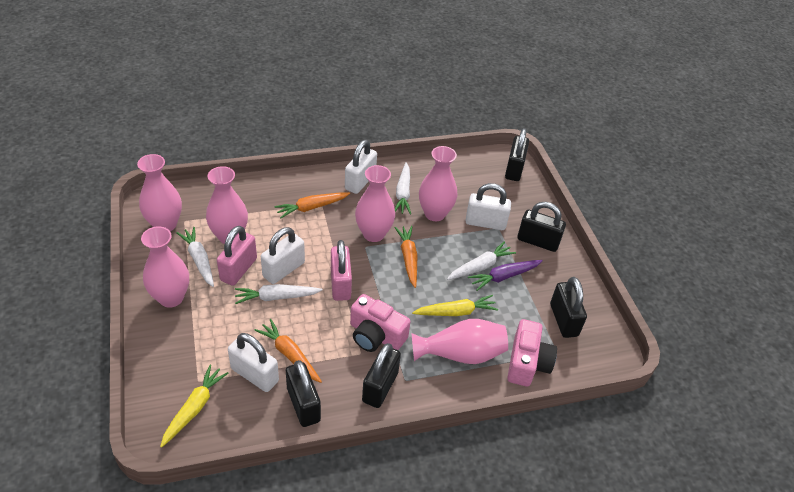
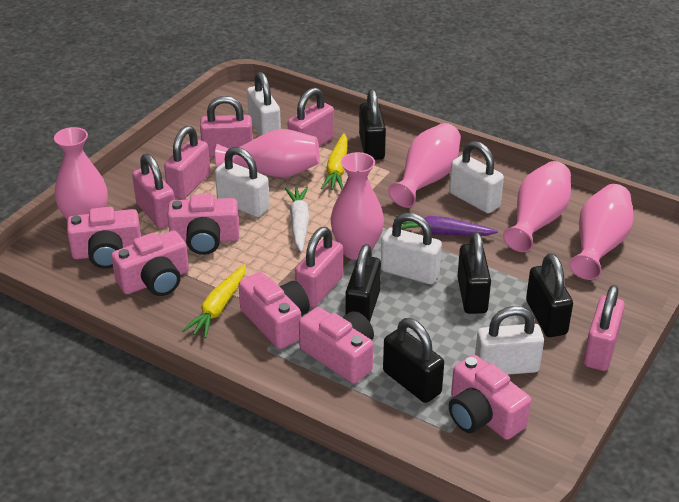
orange carrot: [254,319,322,383] [275,192,350,219] [394,226,418,288] = 3 -> none = 0
pink camera: [350,294,411,352] [507,319,557,387] = 2 -> [67,207,141,269] [111,231,189,296] [167,194,239,255] [238,272,310,349] [299,307,374,384] [449,355,531,440] = 6
pink padlock: [217,226,257,286] [331,240,352,301] = 2 -> [132,154,175,228] [164,126,210,199] [200,96,253,157] [288,88,334,146] [295,227,343,307] [583,285,625,371] = 6
white carrot: [176,227,214,287] [235,284,323,304] [395,162,411,214] [447,241,516,280] = 4 -> [285,187,310,252] = 1
white padlock: [228,333,279,392] [261,227,305,284] [345,140,377,194] [465,183,511,230] = 4 -> [215,147,270,217] [247,72,281,136] [381,213,442,284] [449,141,504,213] [475,306,544,375] = 5

